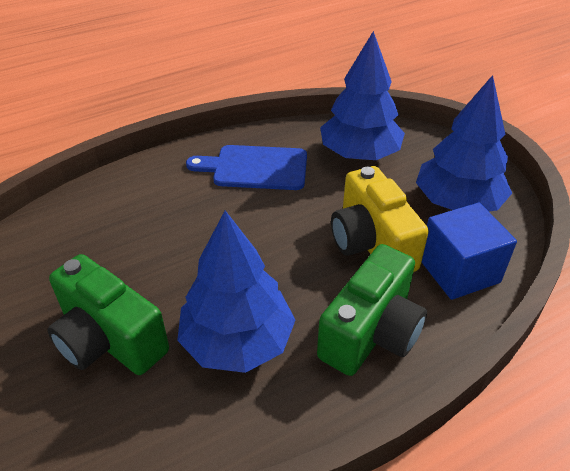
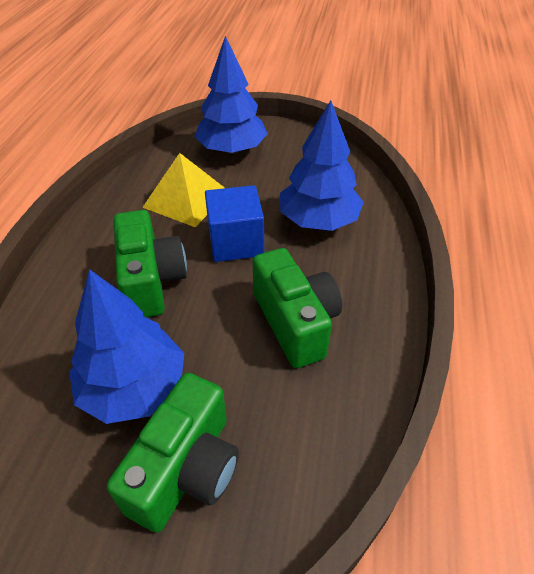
blue cutting board: [186,145,307,190] = 1 -> none = 0
green camera: [47,254,169,375] [317,244,427,376] = 2 -> [107,373,239,533] [114,210,187,317] [252,248,342,368] = 3
yellow camera: [331,166,429,272] = 1 -> none = 0
yellow pyramid: none = 0 -> [142,153,225,227] = 1

